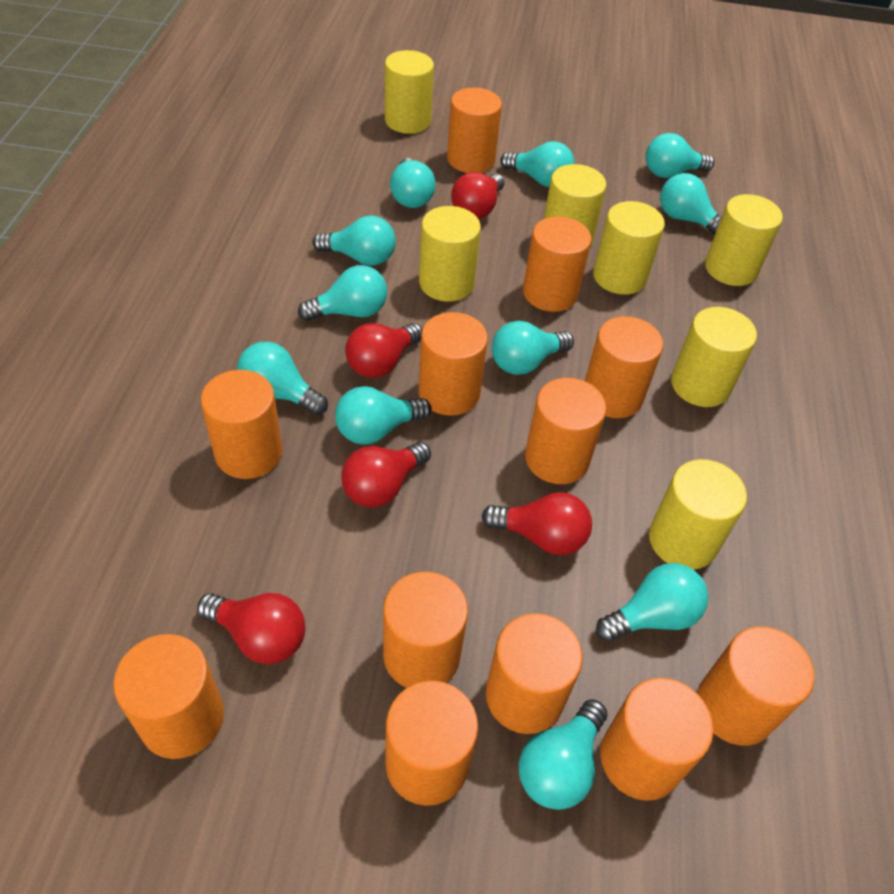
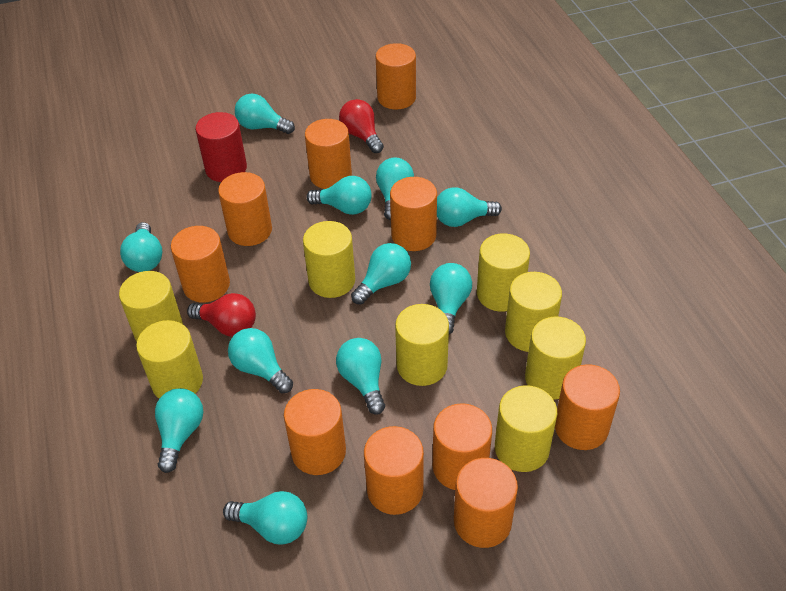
orange cylinder: [113,634,224,759] [201,370,282,479] [383,572,468,688] [385,681,478,806] [418,312,488,416] [447,88,502,173] [486,613,582,734] [523,216,592,312] [525,378,607,484] [585,316,663,418] [601,678,714,801] [697,626,814,746] = 12 -> [171,226,230,303] [218,172,272,246] [284,389,346,475] [305,119,352,189] [364,426,424,515] [376,43,416,109] [390,177,437,251] [433,403,492,490] [454,458,518,548] [555,364,620,450] = 10
red cylinder: none = 0 -> [195,112,247,182] = 1
red light bulb: [197,593,305,664] [341,442,431,508] [345,323,422,378] [451,172,505,219] [481,492,592,555] = 5 -> [187,293,256,337] [339,99,384,153] = 2
yellow cylinder: [385,50,434,134] [419,206,481,302] [544,164,606,247] [593,201,665,295] [649,459,747,570] [671,307,757,407] [705,194,783,286] = 7 -> [119,271,183,342] [136,320,203,399] [303,221,355,298] [395,304,449,386] [477,233,530,312] [495,385,557,472] [505,272,562,352] [525,316,586,400] = 8

